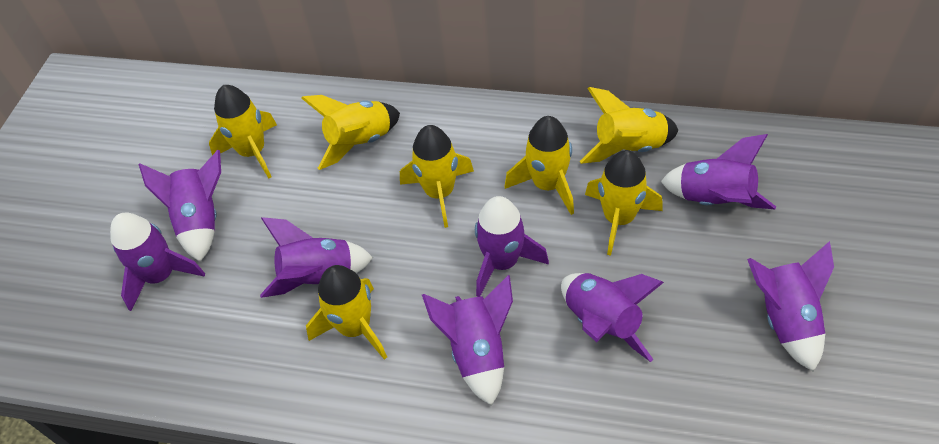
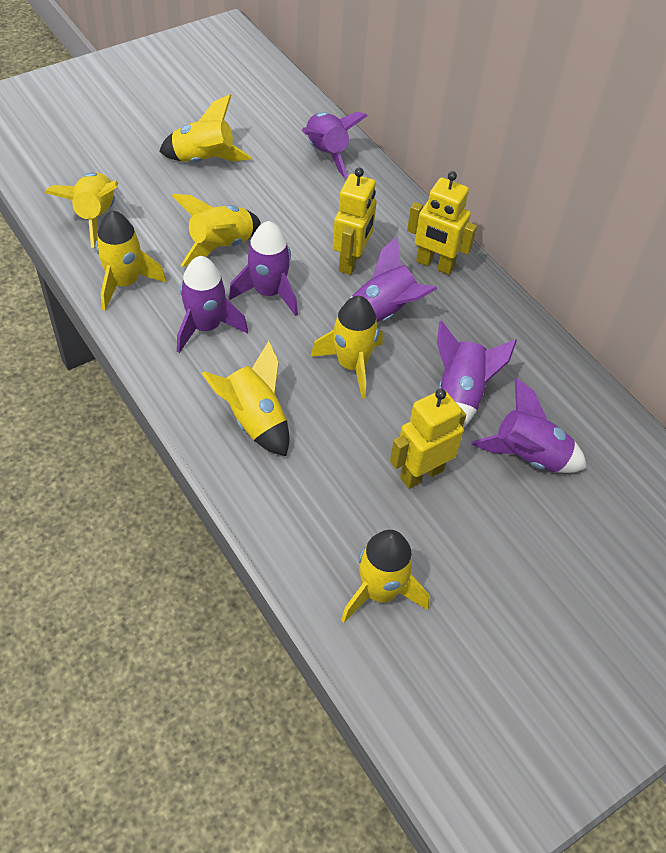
purple rocket: [110,213,205,311] [139,150,221,262] [260,217,373,298] [422,275,513,406] [475,196,549,297] [561,273,664,362] [661,134,776,210] [747,241,834,372] = 8 -> [177,256,248,353] [229,221,298,316] [302,112,367,179] [351,235,437,322] [437,321,517,428] [471,378,586,473] = 6
yellow robot: none = 0 -> [333,168,377,275] [390,389,466,489] [407,171,477,275] = 3

